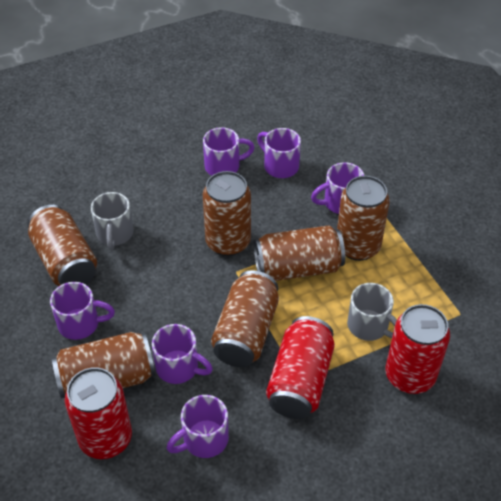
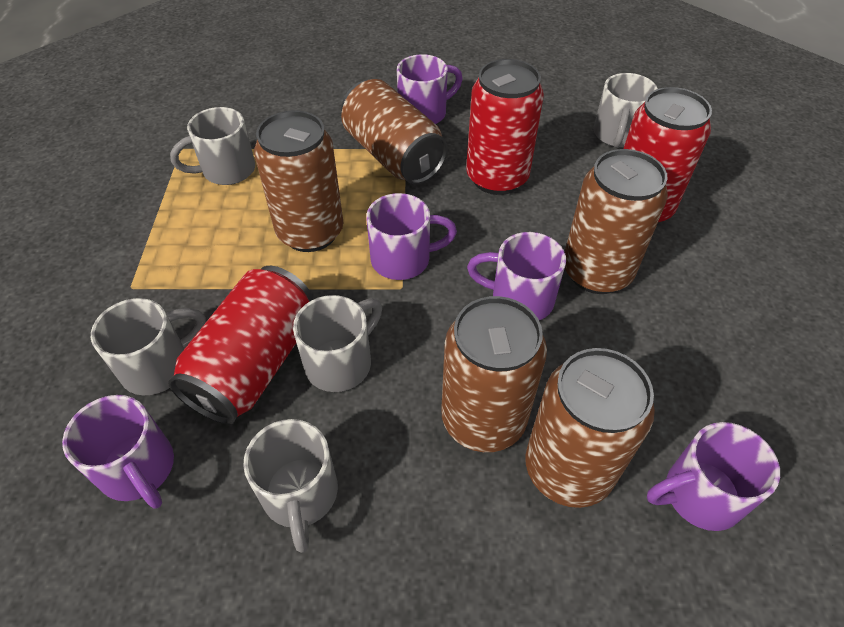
brown can: [28,205,97,286] [52,332,155,398] [203,171,251,256] [211,270,279,367] [254,225,345,281] [337,176,390,261] = 6 -> [254,110,343,252] [341,79,448,184] [441,296,547,452] [525,348,655,508] [565,149,668,294] = 5
grey mug: [91,192,134,250] [347,283,397,341] = 2 -> [91,298,206,396] [170,107,255,185] [243,419,338,553] [293,295,382,392] [594,73,658,148] = 5
purple mug: [50,282,115,340] [152,324,213,384] [166,395,229,458] [203,127,255,176] [257,128,301,178] [311,162,364,214] = 6 -> [62,395,174,509] [366,193,457,280] [397,54,463,124] [467,232,566,320] [647,422,780,531] = 5

